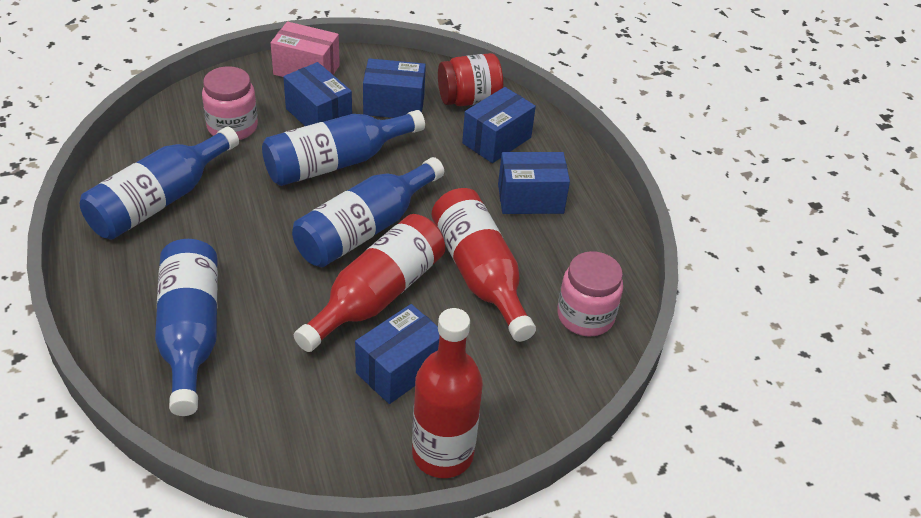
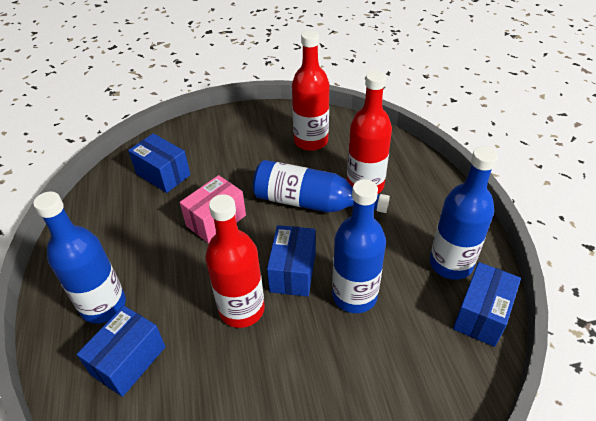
blue box: [283,62,352,126] [355,304,440,404] [363,58,426,118] [462,87,536,163] [498,152,570,214] = 5 -> [77,306,166,397] [128,133,190,193] [267,225,316,297] [453,262,521,347] = 4
pink jar: [202,66,258,140] [557,251,623,337] = 2 -> none = 0
red jar: [438,53,503,106] = 1 -> none = 0

